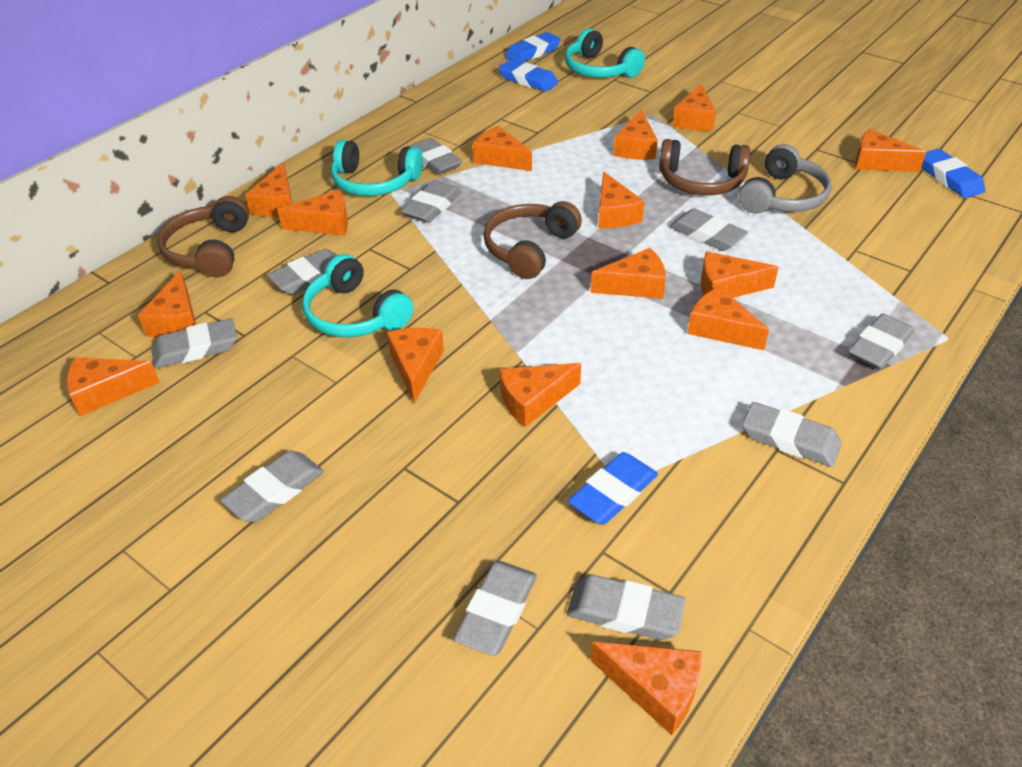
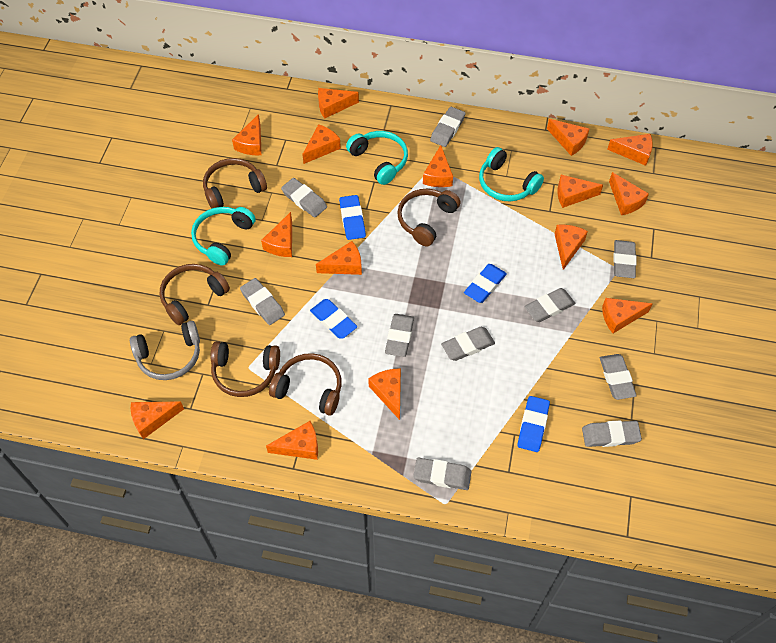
brown headphones: [158,196,249,277] [483,201,582,279] [659,139,750,195] = 3 -> [160,264,230,325] [203,158,267,209] [210,341,280,397] [269,353,342,416] [397,189,460,246] = 5

